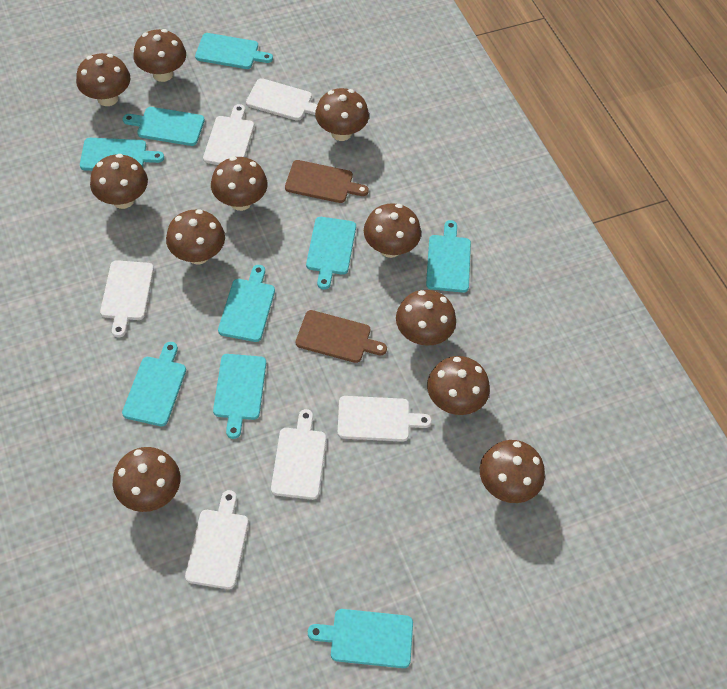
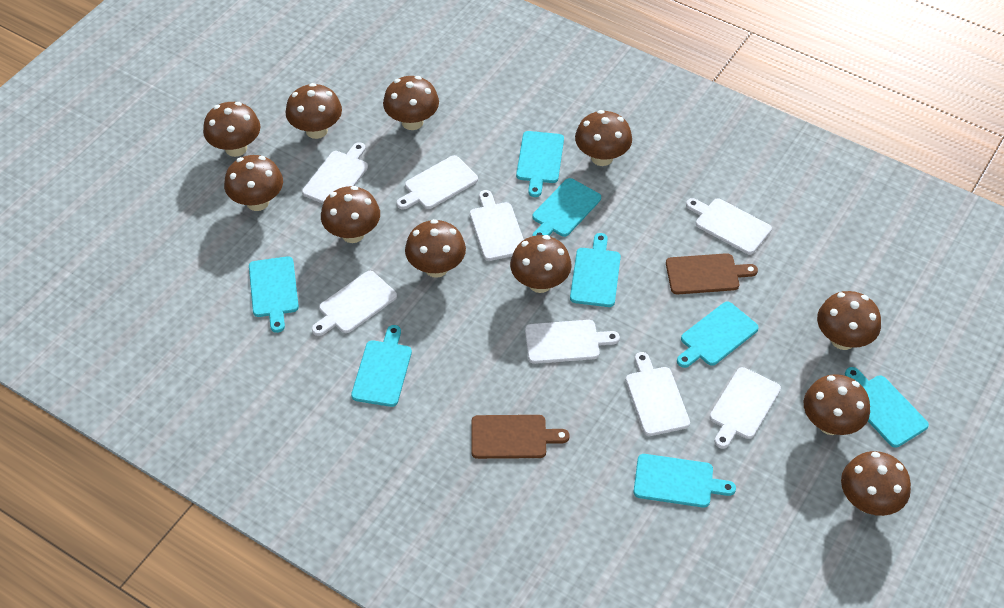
turquoise cutting board: [80,138,164,171] [122,342,186,426] [123,107,205,146] [195,33,273,69] [213,354,266,439] [218,265,275,342] [306,217,356,289] [308,609,413,668] [426,220,471,293] = 9 -> [249,256,299,333] [351,325,412,407] [516,131,564,197] [532,178,601,237] [570,233,621,307] [634,454,736,508] [677,301,759,368] [845,367,929,448] = 8
white cutting board: [100,260,154,338] [185,490,249,589] [203,104,254,165] [246,78,317,121] [271,409,326,500] [338,396,432,442] = 6 -> [302,142,368,204] [312,271,397,336] [397,155,478,210] [470,190,524,261] [525,320,620,364] [626,352,690,436] [686,198,772,254] [710,367,781,449] = 8

